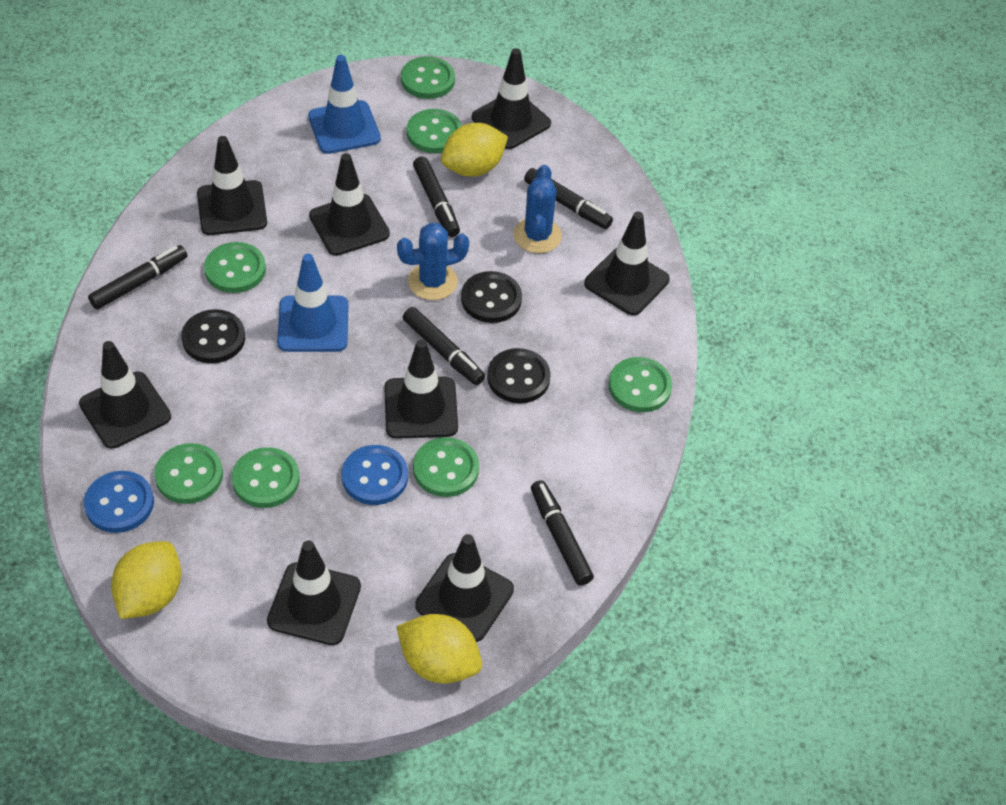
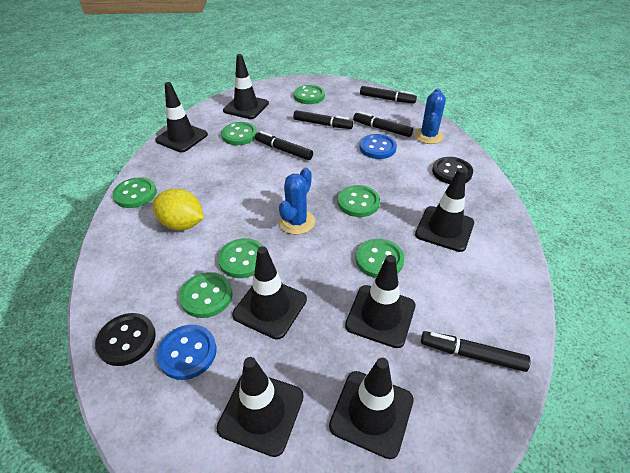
black button: [181,309,245,363] [461,271,522,323] [487,348,551,403] = 3 -> [95,313,156,366] [432,157,473,184] = 2
black traffic cone: [79,341,171,449] [197,136,267,235] [267,540,361,645] [309,153,390,256] [384,339,458,439] [415,534,514,642] [472,48,551,149] [584,211,670,315] = 8 -> [155,82,208,152] [216,357,304,457] [223,54,269,119] [232,246,307,340] [329,358,414,459] [345,255,415,348] [415,168,474,252] = 7
blue traffic cone: [277,254,349,352] [308,55,381,154] = 2 -> none = 0
yellow lemon: [111,541,181,619] [396,614,482,683] [441,123,508,176] = 3 -> [153,188,204,230] = 1

